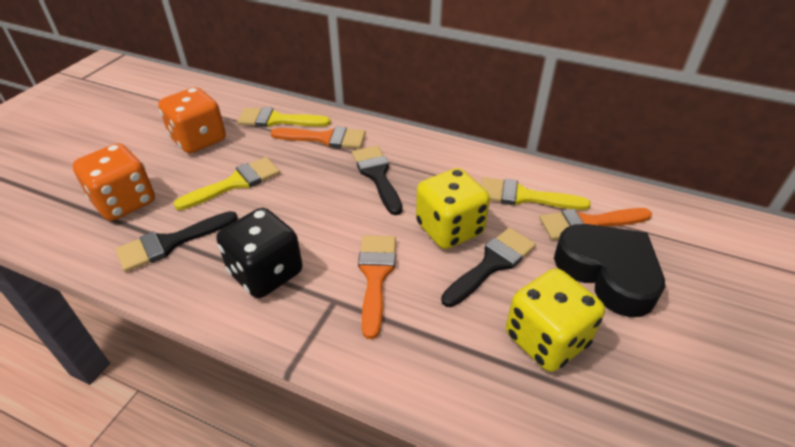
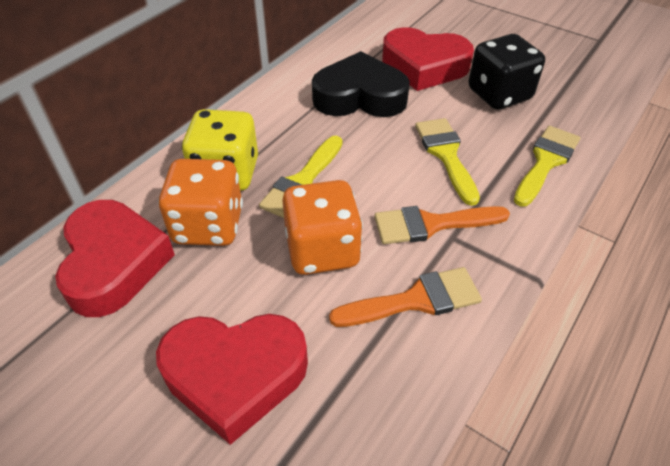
black brush: [115,211,238,272] [352,146,403,215] [441,228,536,307] = 3 -> none = 0
orange brush: [270,126,366,149] [358,235,396,339] [539,208,652,240] = 3 -> [329,267,482,327] [374,206,510,244] = 2
red heart: none = 0 -> [55,200,175,317] [156,314,308,445] [382,27,474,91] = 3
yellow dice: [416,168,490,249] [506,268,605,372] = 2 -> [182,109,258,191] = 1

